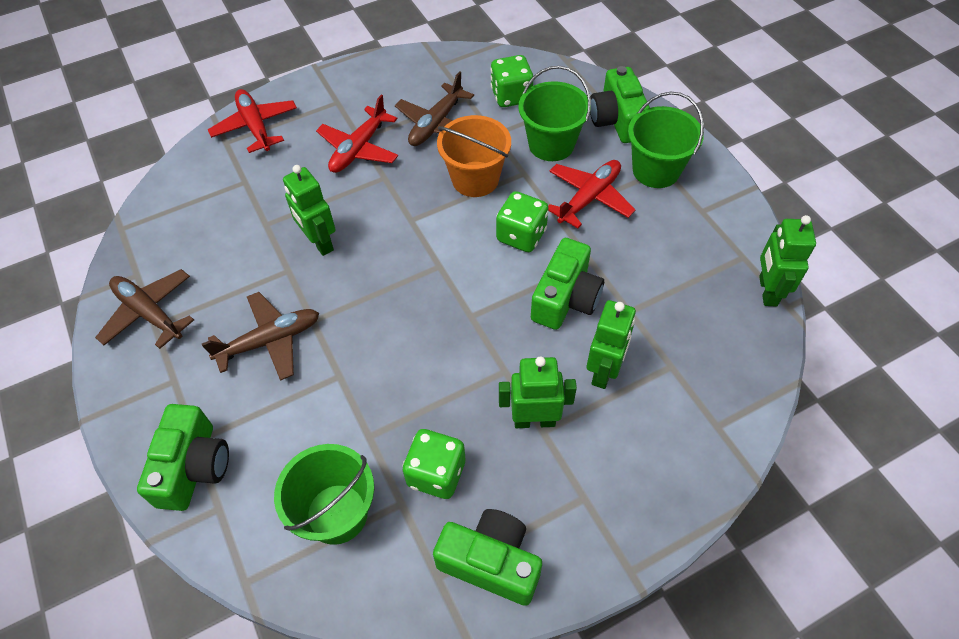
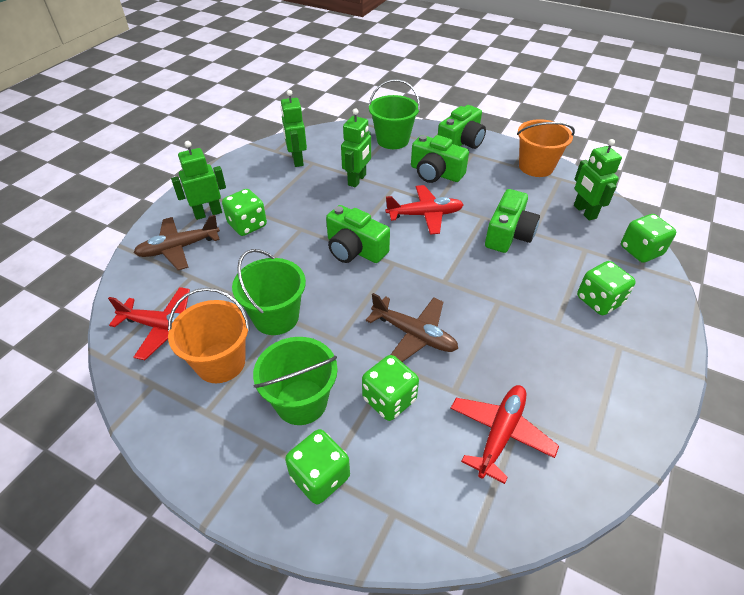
brown plane: [95,269,194,349] [202,292,319,381] [395,71,474,146] = 3 -> [134,215,220,270] [366,293,458,362] = 2
green dice: [403,429,465,499] [490,55,533,107] [496,191,548,252] = 3 -> [222,189,267,236] [285,429,350,504] [362,355,419,421] [577,261,636,315] [621,214,676,263] = 5
orange bucket: [437,115,511,197] = 1 -> [168,288,250,383] [517,119,575,177] = 2

